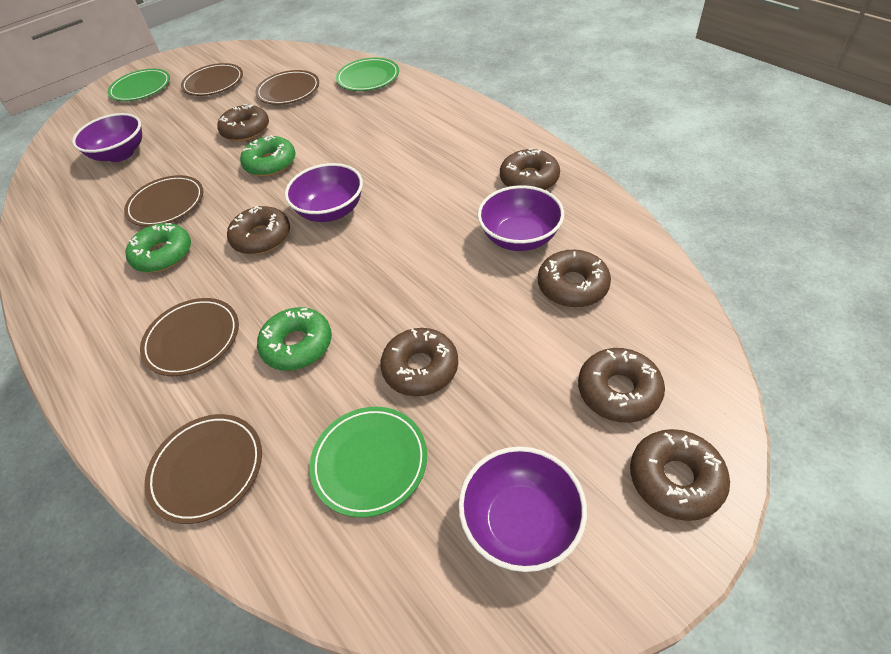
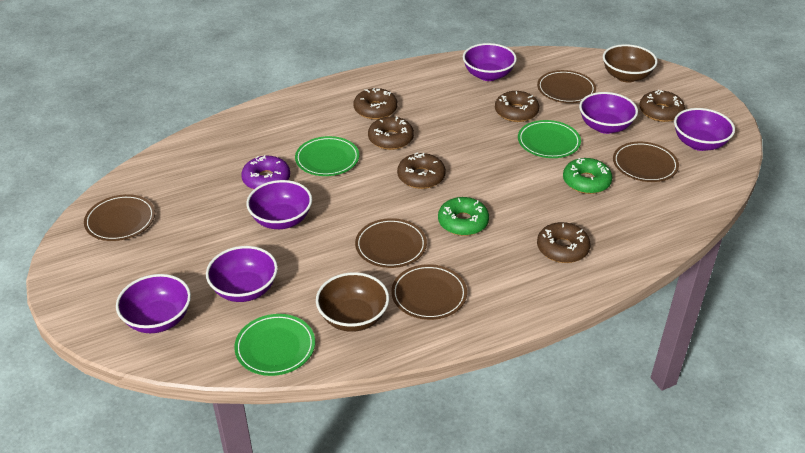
brown bowl: none = 0 -> [316,272,389,332] [603,44,657,83] = 2
brown donut: [217,104,269,142] [227,206,290,254] [380,328,458,396] [500,148,560,190] [538,250,611,308] [578,348,665,423] [630,429,730,521] = 7 -> [354,88,398,119] [368,116,414,150] [397,152,446,189] [495,91,539,122] [537,222,590,263] [639,90,685,122] = 6
green donut: [125,223,191,272] [240,135,296,176] [257,307,332,371] = 3 -> [438,197,489,236] [563,158,612,194] = 2
purple bowl: [72,113,142,162] [285,163,363,222] [458,446,587,572] [478,185,564,251] = 4 -> [116,274,191,333] [206,246,278,302] [246,180,312,229] [463,43,517,81] [579,92,638,134] [674,108,735,151] = 6
purple donut: none = 0 -> [241,155,290,189] = 1

